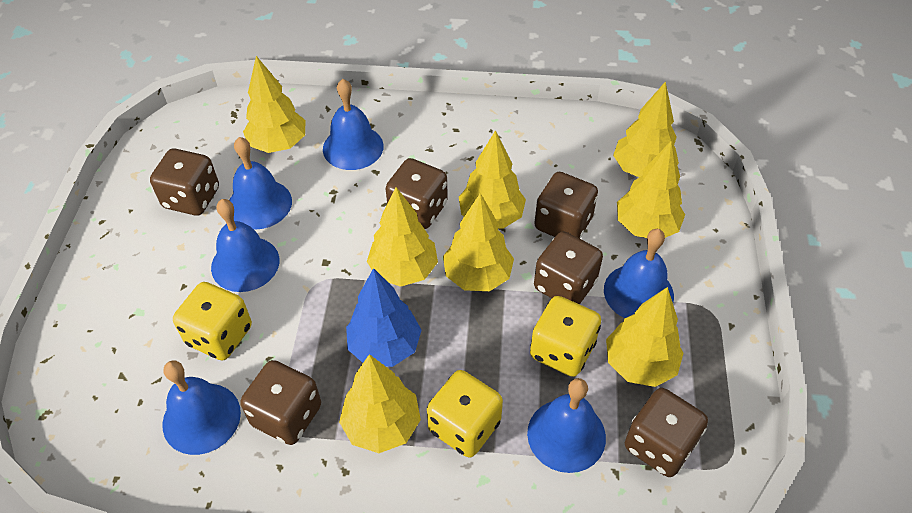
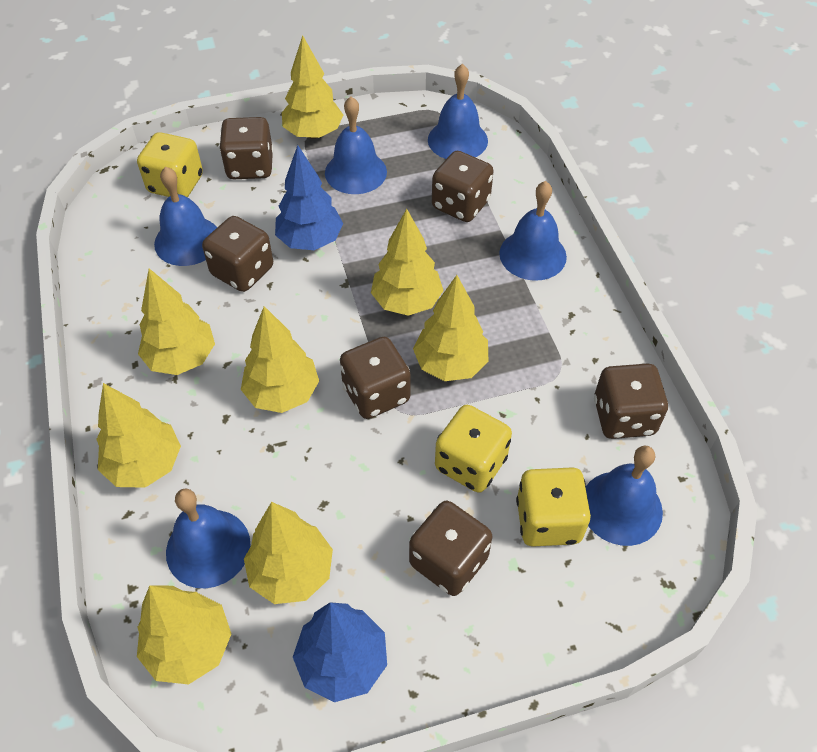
blue tree: [346,268,422,367] = 1 -> [275,145,343,250] [293,602,387,702] = 2

